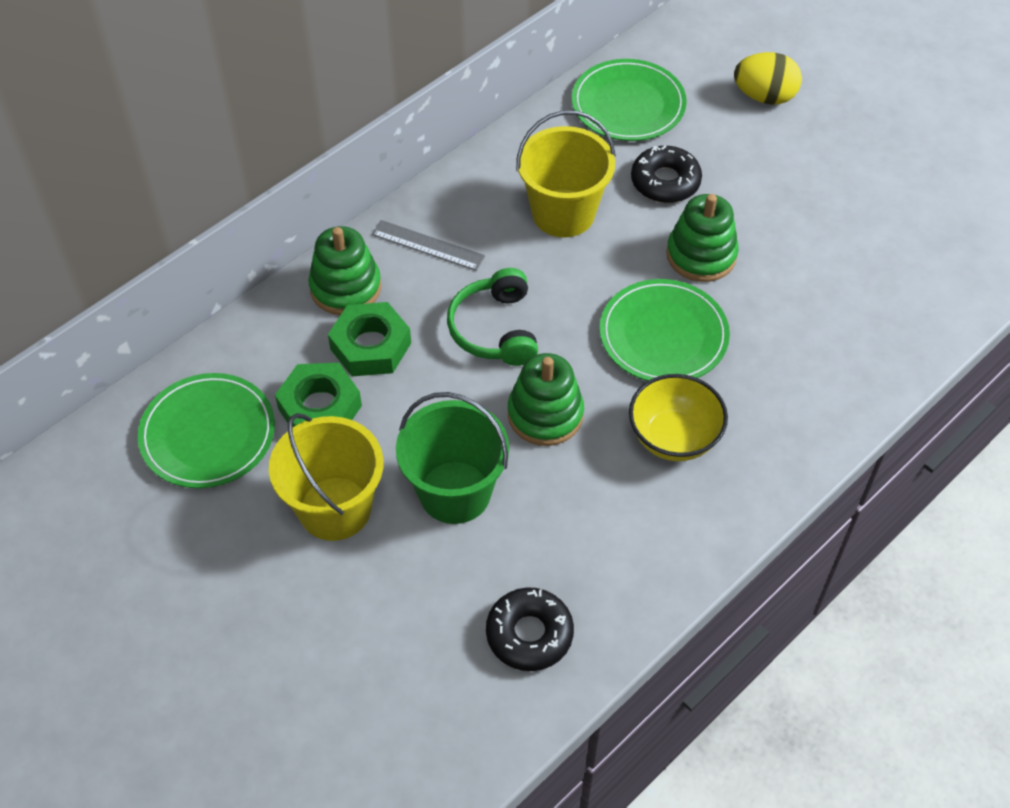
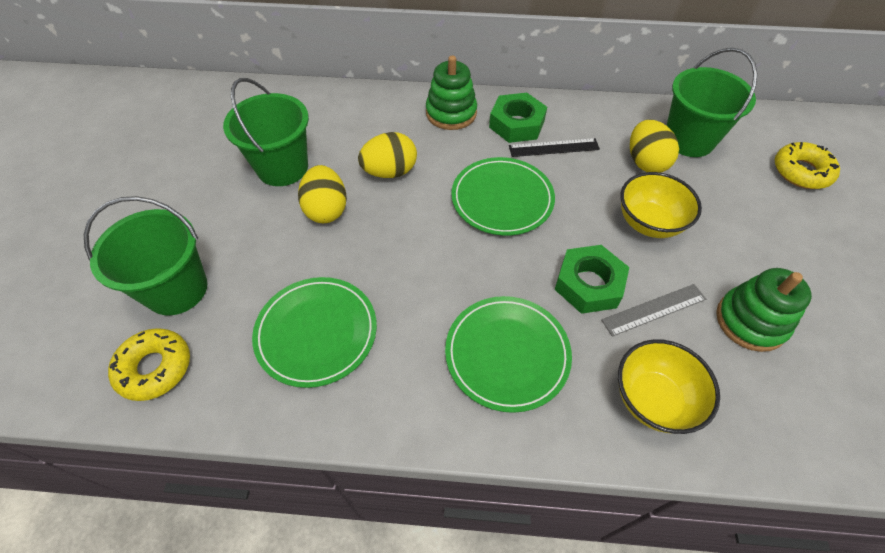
black donut: [486,587,574,671] [631,146,702,203] = 2 -> none = 0
black ruler: none = 0 -> [509,138,600,157] = 1
green bucket: [396,392,509,524] = 1 -> [84,196,207,316] [223,78,309,186] [667,48,757,157] = 3
green headphones: [447,268,538,366] = 1 -> none = 0
green stacking toy: [308,226,381,315] [508,353,584,446] [666,194,739,282] = 3 -> [426,56,477,130] [716,268,812,352] = 2
yellow bowl: [629,374,728,461] = 1 -> [618,339,720,434] [620,172,702,238] = 2
yellow bucket: [269,413,383,541] [516,110,616,237] = 2 -> none = 0
yellow donut: none = 0 -> [108,328,190,401] [775,142,840,189] = 2
yellow egg: [734,52,802,105] = 1 -> [298,165,347,223] [358,132,417,178] [630,120,679,173] = 3

